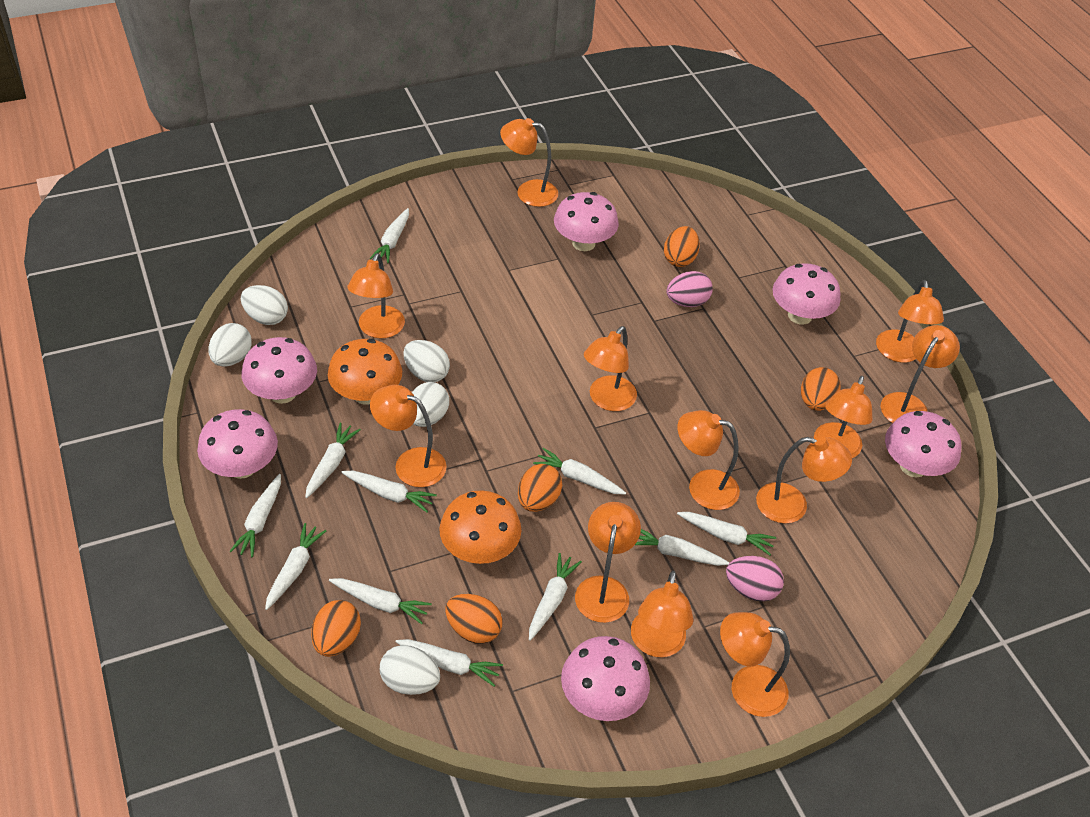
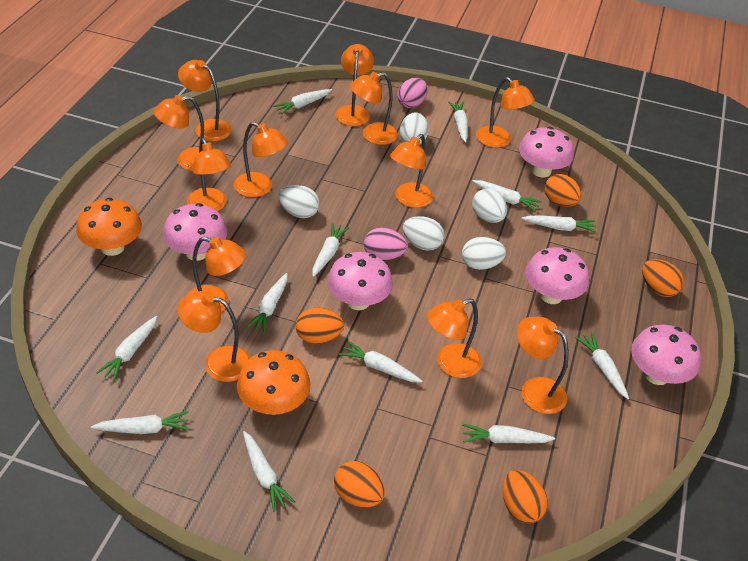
pink mushroom: [197,409,278,479] [242,337,317,404] [554,192,619,251] [561,636,650,721] [773,263,840,325] [885,411,961,478] = 6 -> [163,203,227,261] [327,252,393,310] [519,127,574,177] [525,247,589,304] [631,325,701,385] = 5
white carrot: [229,474,281,557] [265,523,326,610] [305,423,361,498] [329,578,432,624] [341,471,437,512] [370,208,409,263] [395,639,503,687] [529,553,582,641] [533,448,626,495] [635,529,730,566] [677,512,776,556] = 11 -> [91,411,189,434] [96,316,157,381] [243,431,295,512] [246,273,288,334] [273,89,332,114] [312,223,349,277] [339,341,422,383] [448,102,468,142] [462,424,555,443] [472,180,542,212] [522,215,597,233] [575,332,629,400] = 12

